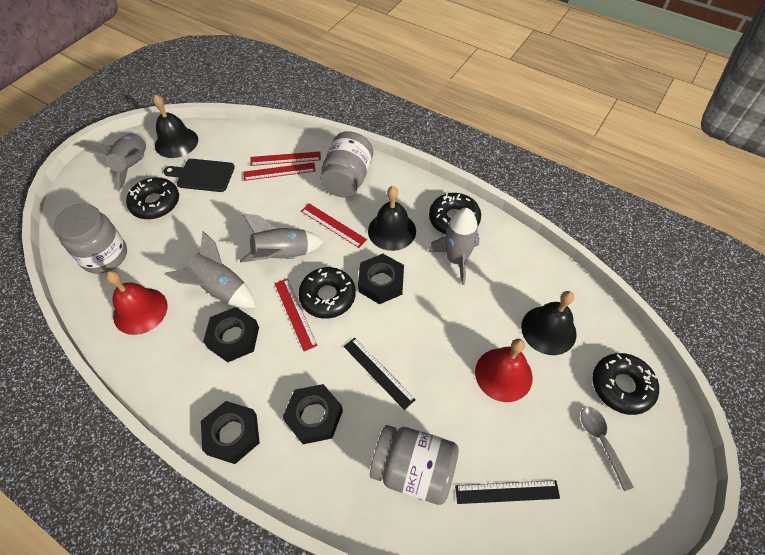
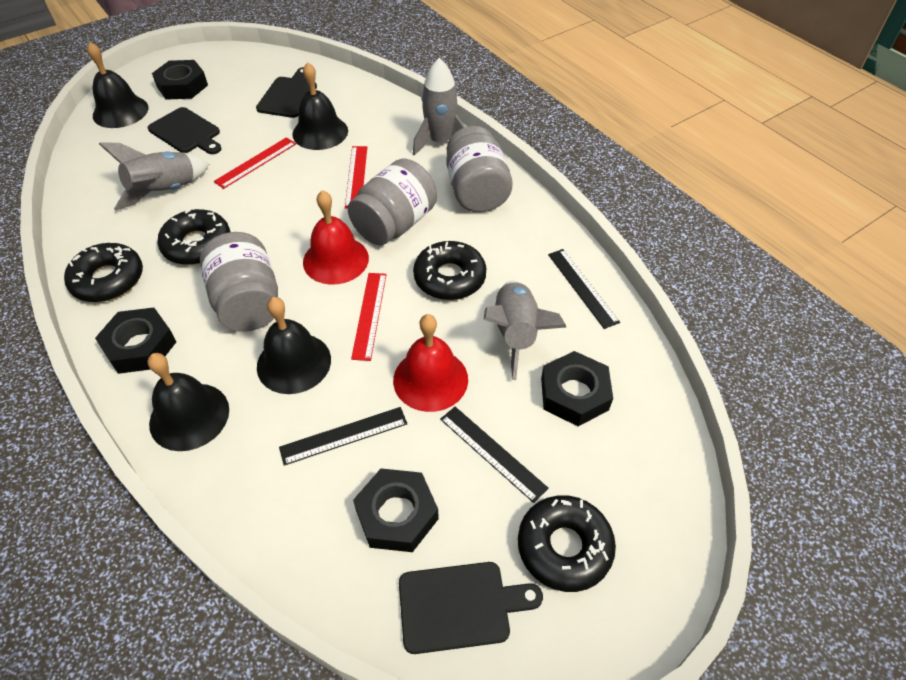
black bell: [153,94,198,158] [368,186,416,251] [521,291,577,355] = 3 -> [87,42,149,128] [147,353,229,451] [257,297,331,394] [292,62,348,150] = 4
black cutting board: [163,159,235,192] = 1 -> [148,107,221,154] [256,67,317,118] [399,562,543,654] = 3
black ruler: [344,337,416,410] [455,480,560,504] = 2 -> [279,407,407,466] [440,407,549,503] [548,249,620,329] = 3
grey rocket: [85,133,146,191] [165,231,256,308] [240,213,325,263] [428,208,480,285] = 4 -> [99,143,209,210] [413,58,465,156] [483,281,566,380] = 3
grey spoon: [581,407,634,491] = 1 -> none = 0
red ruler: [243,163,316,181] [250,151,321,166] [275,278,318,351] [301,203,367,248] = 4 -> [214,137,296,189] [345,146,367,209] [351,273,387,361] = 3

